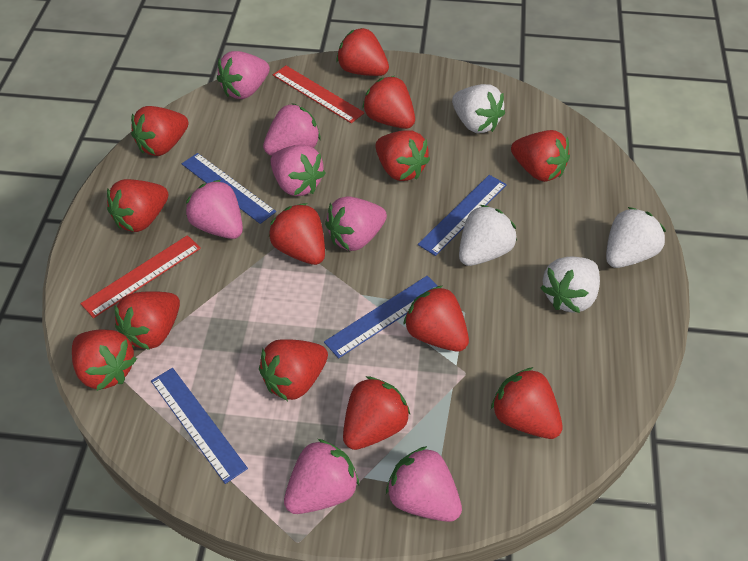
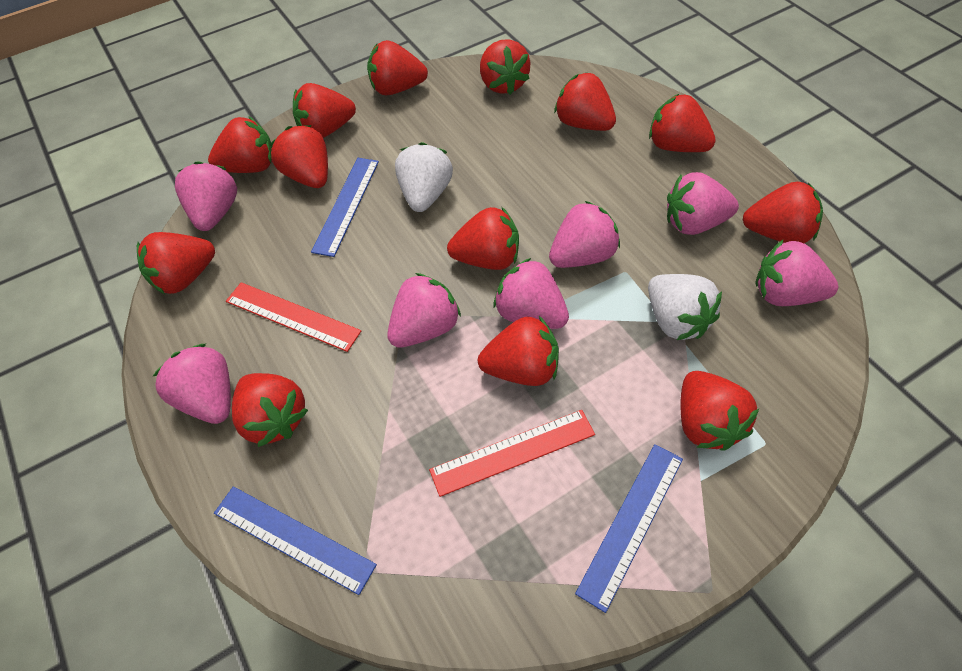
blue ruler: [151,368,248,484] [182,153,276,224] [324,276,438,358] [418,175,507,256] = 4 -> [214,486,377,595] [311,158,379,257] [575,444,683,613] = 3
white strawberry: [452,84,505,133] [459,205,517,266] [540,257,600,313] [606,207,666,268] = 4 -> [395,142,453,212] [648,274,722,340] = 2

